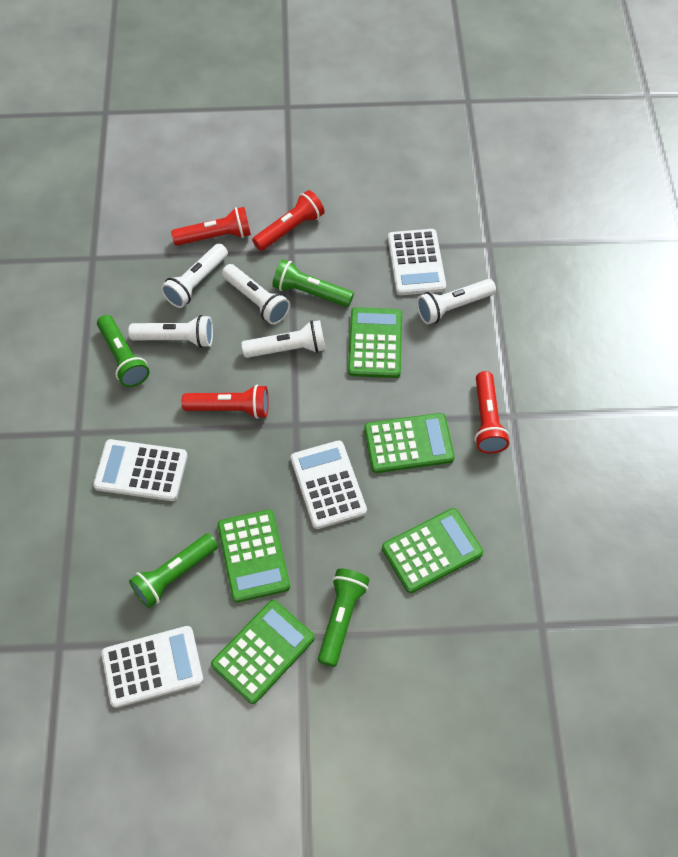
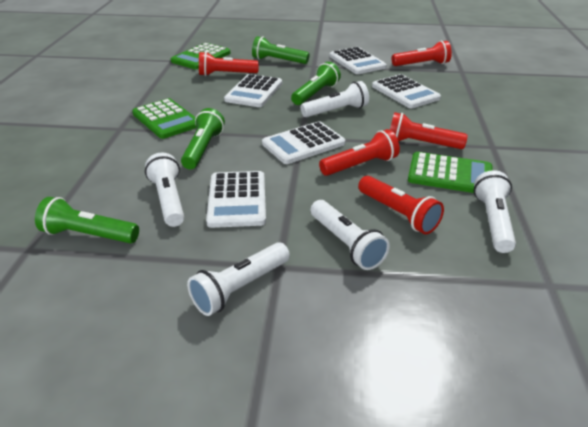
green calculator: [211,600,314,704] [218,510,290,603] [348,307,402,378] [364,413,455,473] [382,508,483,593] = 5 -> [132,98,197,139] [171,43,230,69] [408,152,492,193] = 3
red flashlight: [171,207,251,246] [182,385,269,419] [252,190,325,251] [475,371,510,454] = 4 -> [199,52,259,76] [319,129,400,176] [358,176,444,234] [390,112,468,149] [392,41,452,66] = 5
white calculator: [93,439,188,501] [102,626,203,708] [291,440,367,529] [388,229,446,295] = 4 -> [206,171,266,228] [224,74,282,107] [262,121,345,164] [330,47,387,74] [372,74,441,108] = 5

